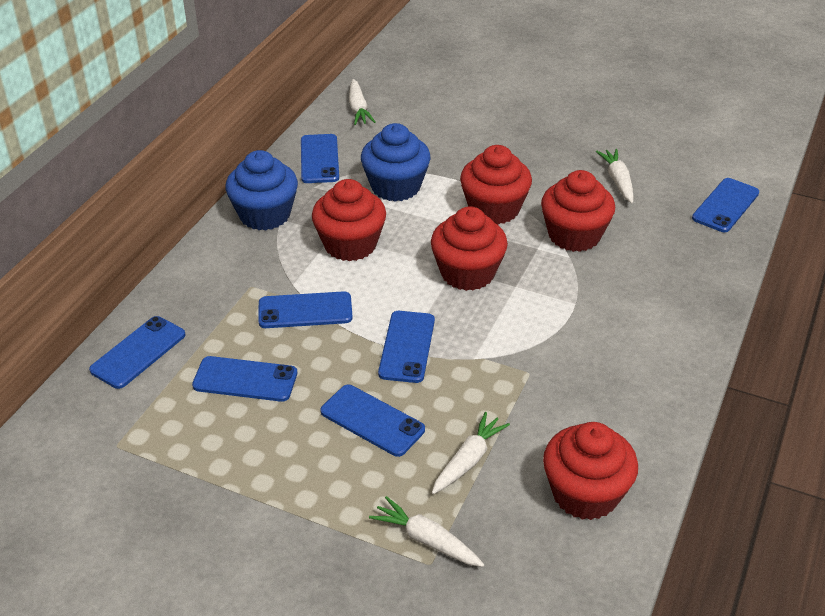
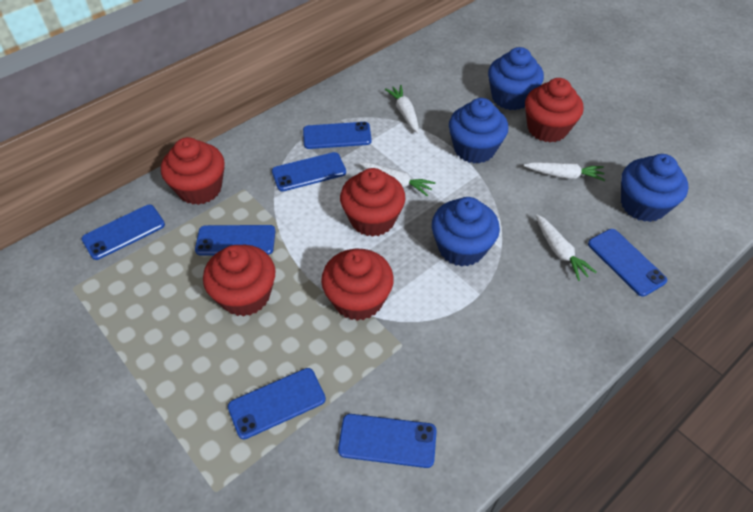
blue cupcake: [226,150,298,231] [361,123,430,202] = 2 -> [432,197,500,267] [449,98,508,164] [488,47,544,110] [621,154,688,222] = 4

